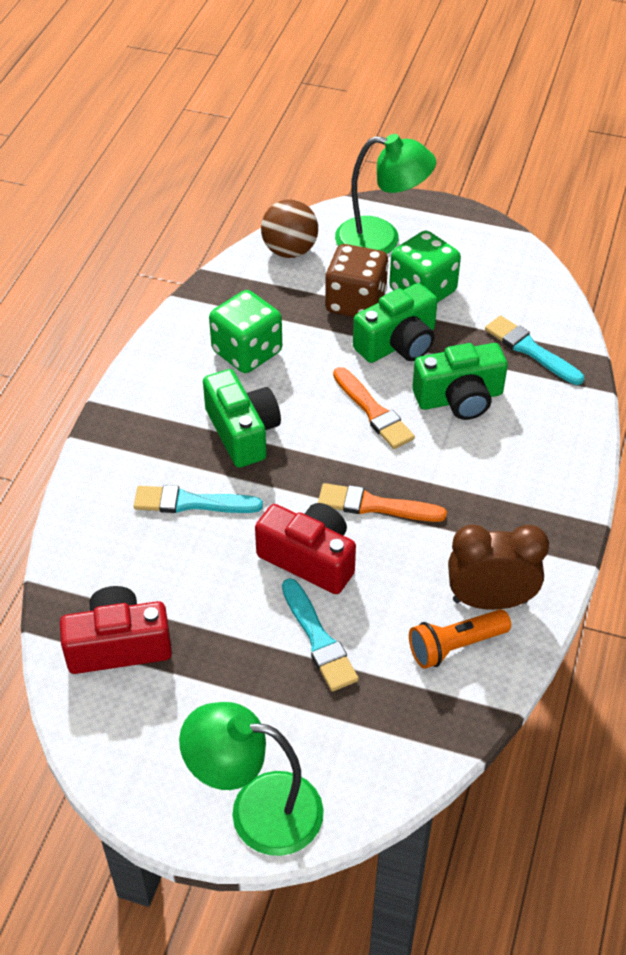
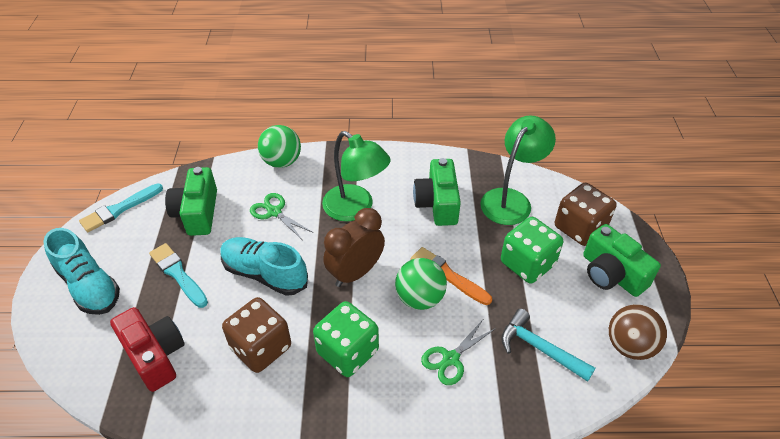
brown dice: [325,244,389,317] = 1 -> [222,297,291,373] [555,183,616,246] = 2
green ball: none = 0 -> [258,125,301,168] [395,258,447,310] = 2
green scissors: none = 0 -> [250,193,312,239] [421,320,496,385] = 2
orange brush: [318,483,447,522] [333,367,415,449] = 2 -> [411,247,492,305] = 1
orange flashlight: [409,609,511,669] = 1 -> none = 0
red camera: [60,586,172,674] [255,503,356,594] = 2 -> [110,307,185,392] = 1
turquoise brush: [134,485,263,513] [282,578,359,692] [485,315,584,385] = 3 -> [79,183,163,232] [149,243,208,308] = 2
turquoise hammer: none = 0 -> [501,309,595,382] = 1
turquoise shoe: none = 0 -> [43,228,120,315] [220,237,308,296] = 2

